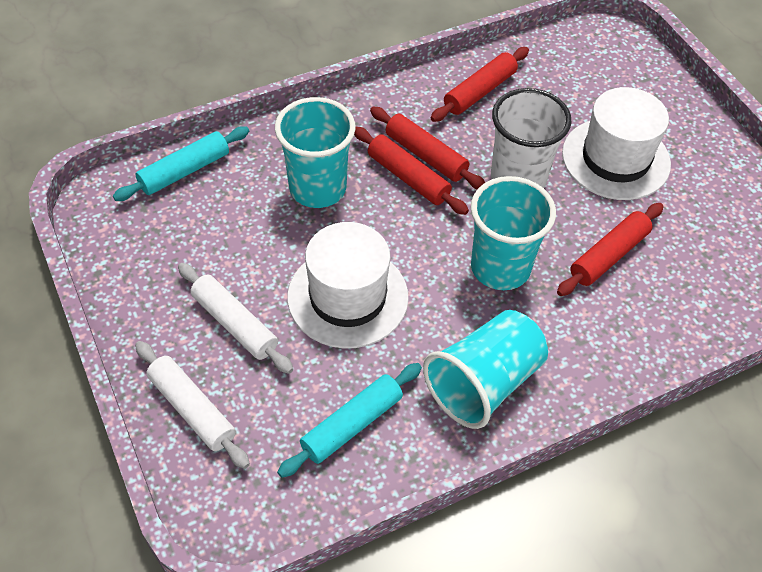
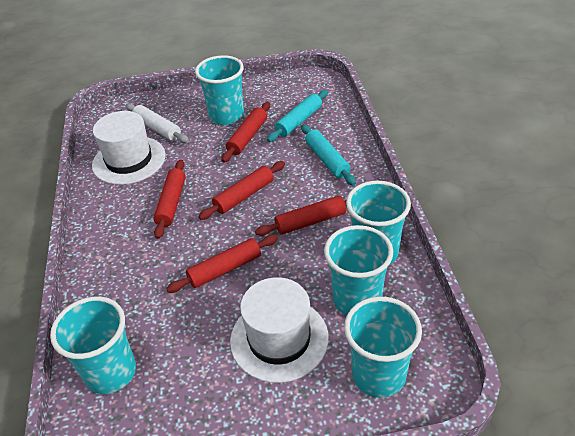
red rolling pin: [354,127,469,215] [370,106,485,189] [431,47,529,122] [557,203,664,296] = 4 -> [153,159,186,239] [166,235,278,293] [198,161,285,220] [221,102,270,163] [255,196,347,236] = 5
turquoise cup: [275,97,356,208] [423,310,548,429] [471,176,556,290] = 3 -> [50,297,136,394] [195,55,244,125] [324,225,393,315] [344,297,422,398] [346,181,411,265] = 5
white cup: [491,88,572,188] = 1 -> none = 0
white rolling pin: [135,341,250,469] [178,263,293,374] = 2 -> [126,103,189,143] = 1

